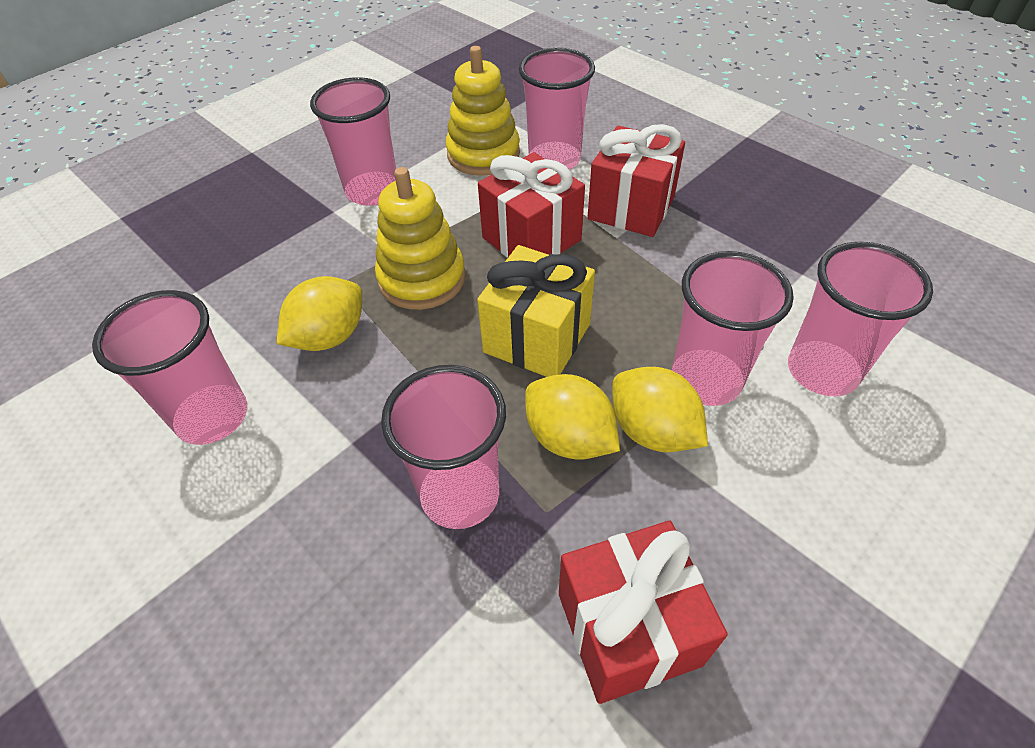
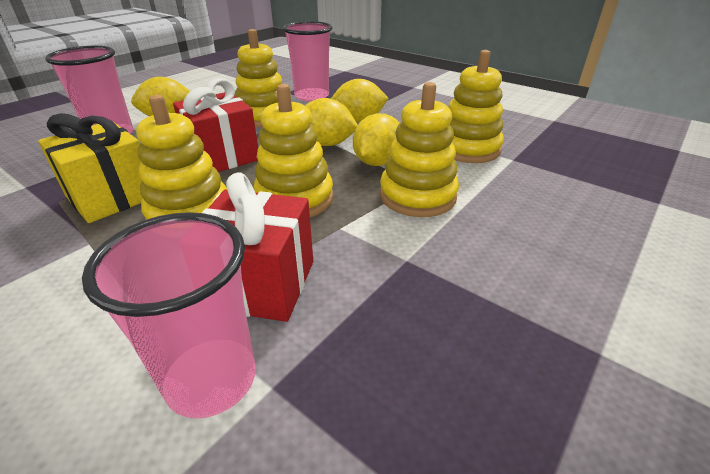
pink cup: [92,290,247,445] [310,77,396,206] [381,365,506,529] [519,48,595,170] [672,251,794,406] [788,242,933,396] = 6 -> [45,46,133,134] [82,212,256,419] [283,21,332,102] = 3
red gift: [478,152,585,258] [559,521,728,704] [587,124,685,237] = 3 -> [173,78,258,172] [202,172,313,322] = 2
yellow lemon: [277,276,362,351] [525,374,620,460] [612,367,708,452] = 3 -> [131,77,191,116] [305,98,358,146] [331,79,389,122] [353,113,400,166] = 4
yellow stacking toy: [375,167,466,310] [446,46,520,176] = 2 -> [136,95,227,220] [235,29,282,127] [253,84,333,217] [380,82,459,217] [448,50,504,163] = 5

